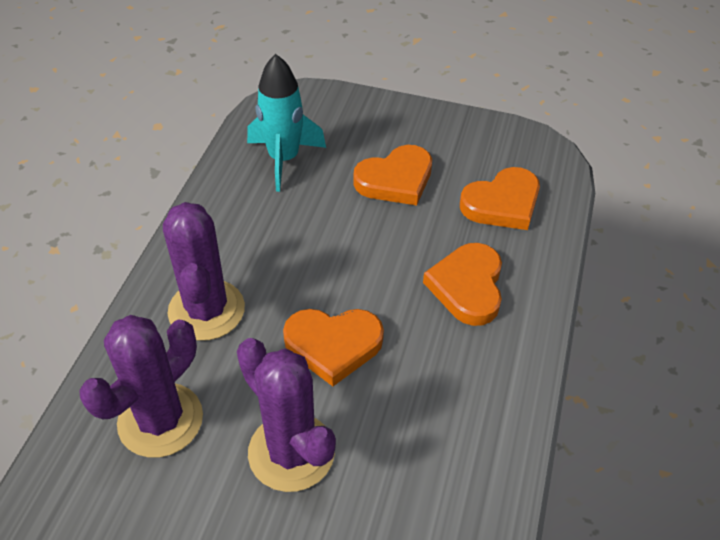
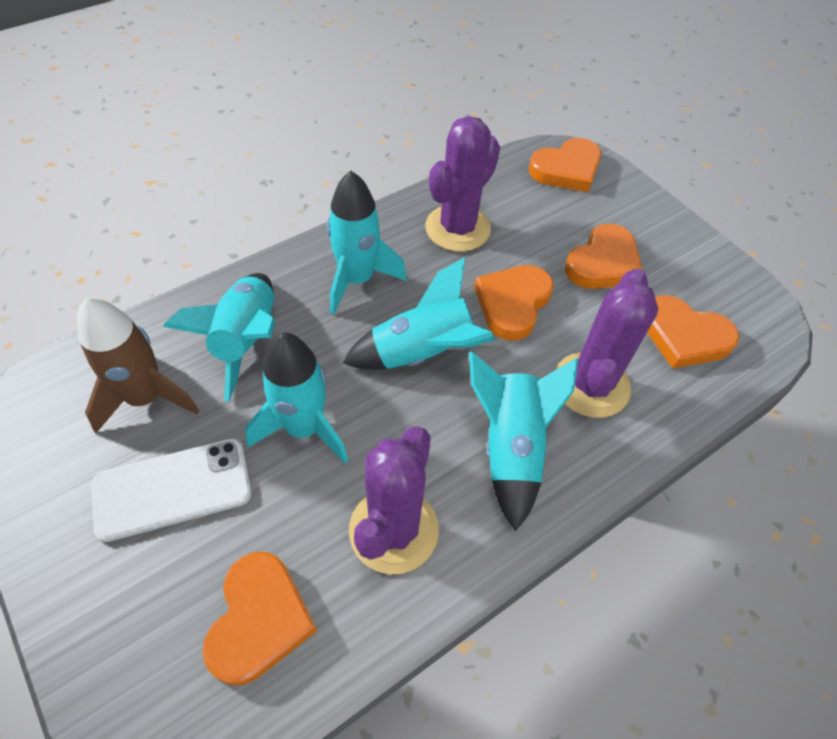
brown rocket: none = 0 -> [77,298,199,433] = 1
orange heart: [283,309,384,386] [353,145,432,205] [423,243,502,326] [460,167,540,230] = 4 -> [202,552,317,685] [474,265,554,341] [529,138,601,192] [565,223,643,289] [647,295,739,368] = 5
turquoise rocket: [247,54,326,192] = 1 -> [163,273,276,402] [245,333,348,463] [327,171,407,315] [343,257,496,370] [469,352,578,531] = 5
white phone: none = 0 -> [91,439,252,542] = 1

